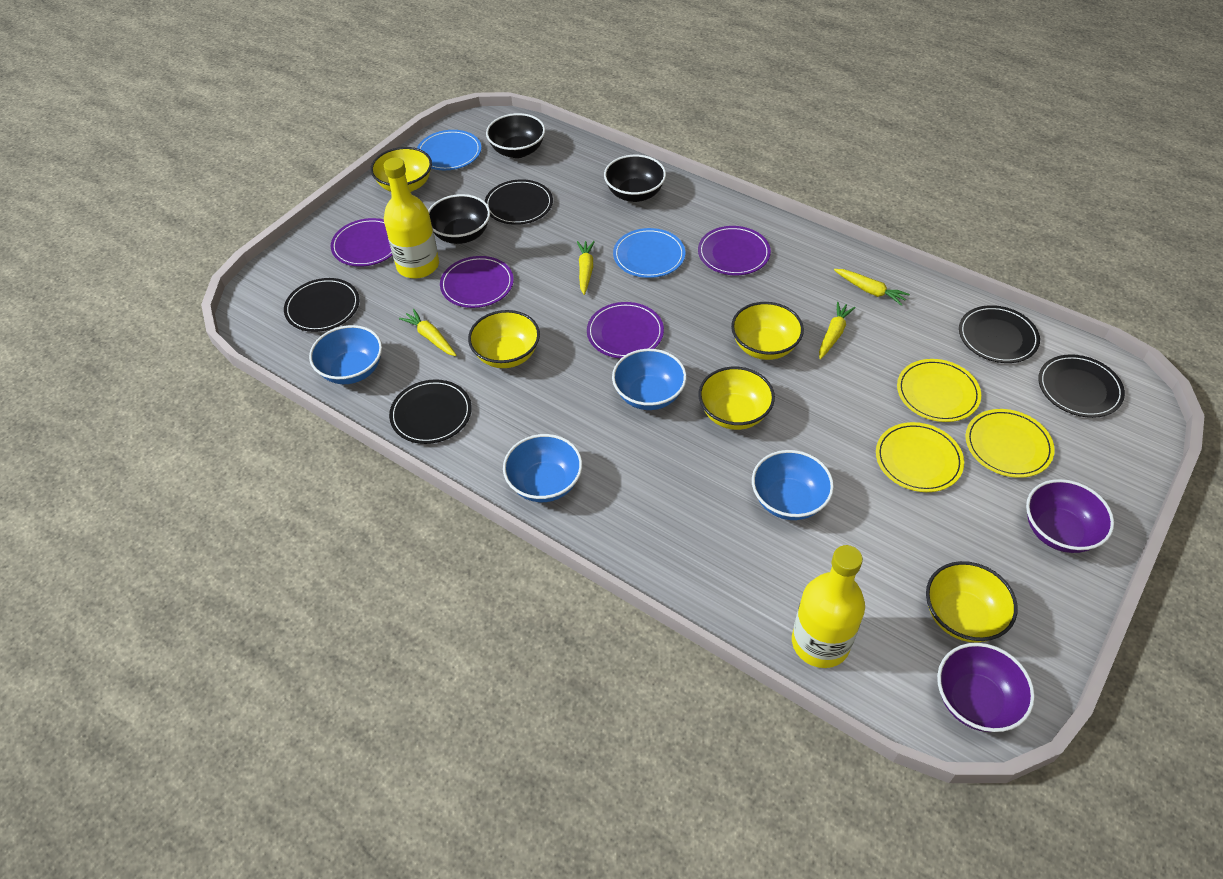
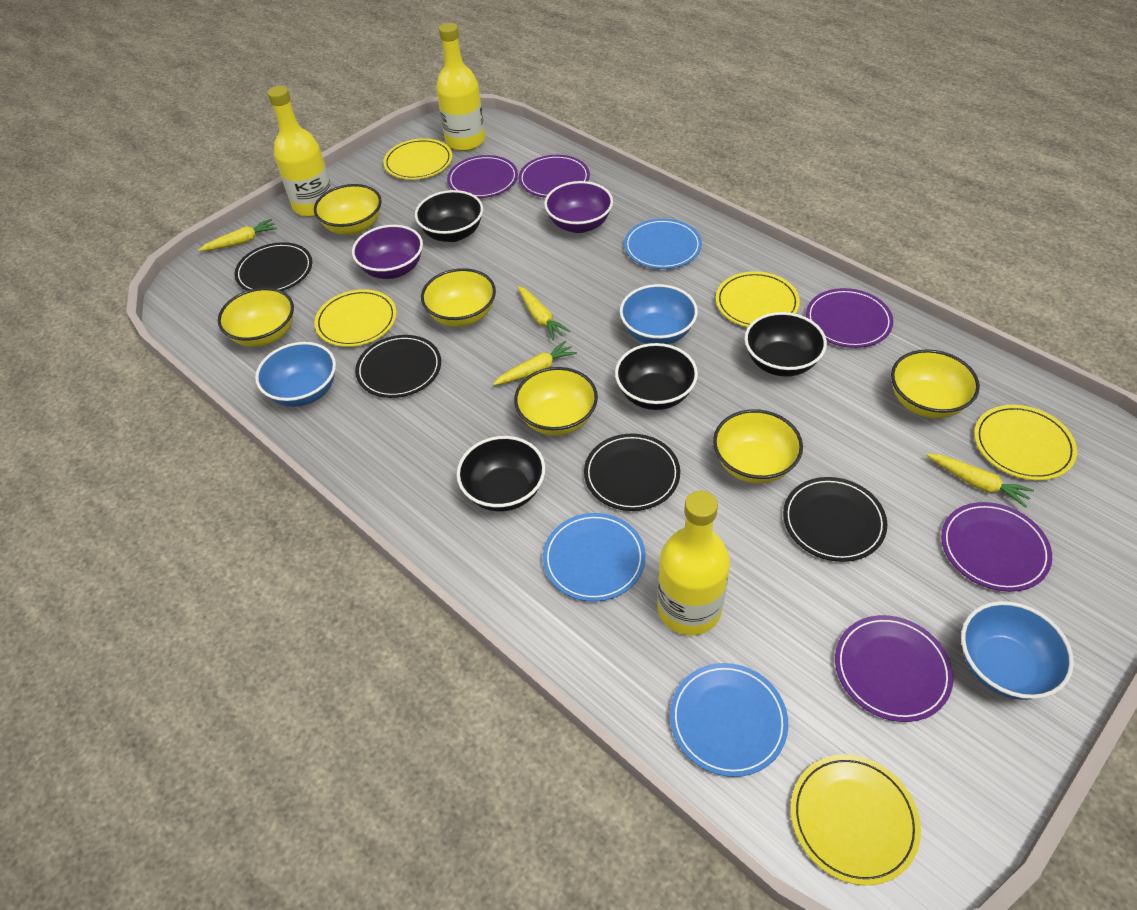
black bowl: [428,194,490,244] [486,113,545,158] [604,155,666,202] = 3 -> [415,190,483,242] [457,436,545,512] [615,343,698,410] [744,312,827,377] = 4
black plate: [284,278,359,332] [389,379,472,444] [485,179,553,225] [959,305,1040,363] [1038,354,1125,418] = 5 -> [235,242,312,291] [355,335,441,398] [584,434,680,511] [783,477,887,562] = 4
blue bowl: [309,325,382,384] [503,434,582,502] [612,349,687,410] [752,450,834,520] = 4 -> [255,342,336,407] [620,284,698,344] [961,601,1074,700] = 3
blue plate: [417,130,481,170] [613,228,685,278] = 2 -> [543,513,646,602] [624,218,702,269] [670,663,788,777] = 3
purple plate: [331,218,393,266] [440,256,514,308] [587,302,664,359] [698,226,771,275] = 4 -> [447,155,518,198] [519,155,590,198] [806,288,893,348] [835,615,953,722] [941,502,1052,592] = 5
yellow bottle: [384,158,439,279] [792,545,865,668] = 2 -> [267,86,332,217] [436,23,485,151] [657,491,730,635] = 3
yellow bowl: [370,147,432,192] [468,310,540,368] [699,367,775,430] [731,302,804,360] [926,561,1018,643] = 5 -> [218,288,294,347] [314,184,382,235] [421,268,496,327] [514,367,598,436] [713,409,803,484] [891,349,980,419] = 6
yellow plate: [876,422,964,492] [897,359,981,422] [966,409,1055,478] = 3 -> [315,289,397,347] [383,138,452,180] [716,271,800,327] [791,754,921,885] [974,405,1077,480] = 5

